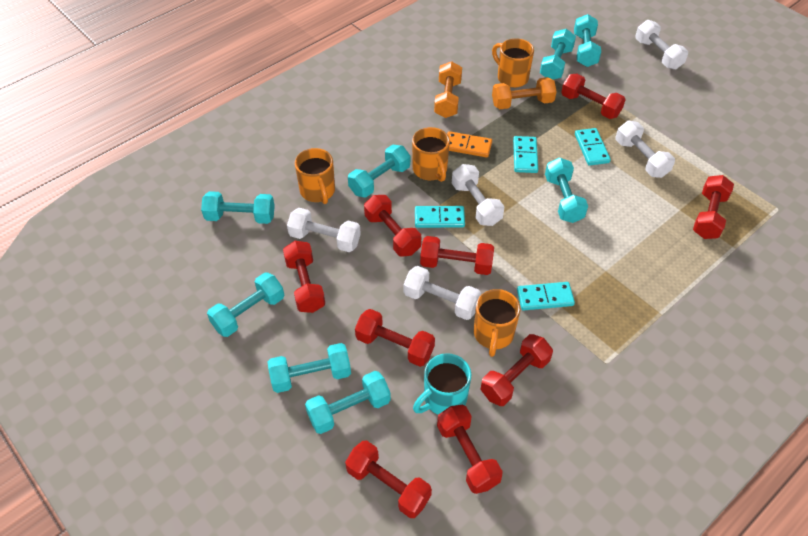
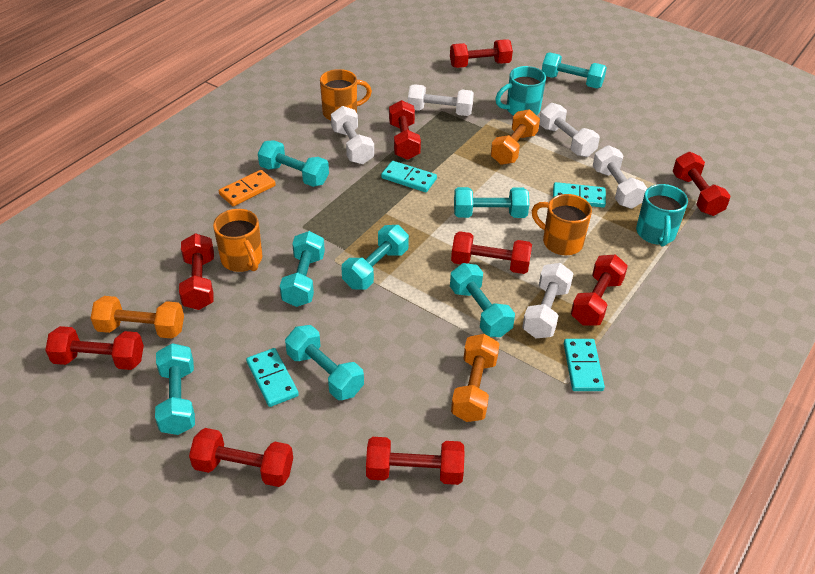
orange dumbbell: [434,61,462,118] [492,77,557,109] = 2 -> [91,296,184,339] [451,334,499,422] [491,109,540,165] = 3
orange mug: [295,148,335,204] [412,127,450,182] [474,289,520,357] [492,38,534,88] = 4 -> [213,209,262,272] [320,69,372,121] [532,194,592,255] = 3
turquoise mug: [413,353,471,415] = 1 -> [495,66,546,116] [636,184,688,247] = 2

